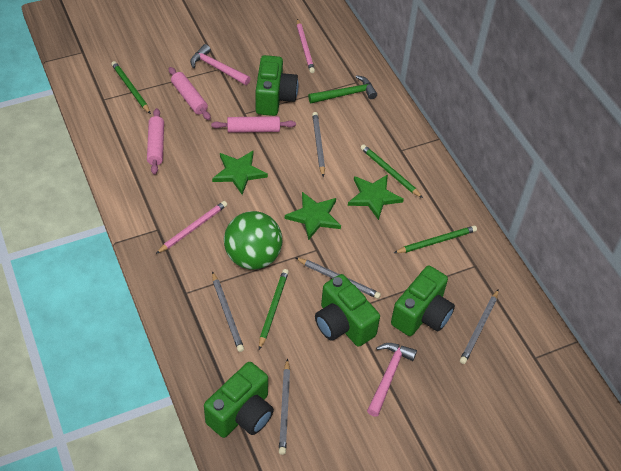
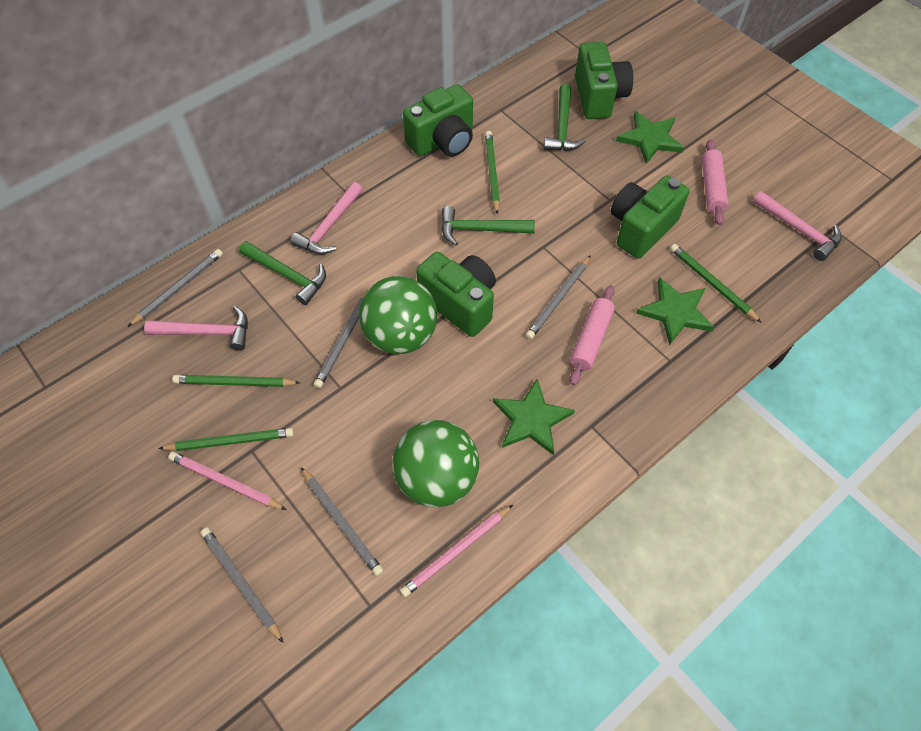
green ball: [224,211,282,270] = 1 -> [359,276,437,354] [392,420,479,508] = 2
green hammer: [308,75,377,103] = 1 -> [239,241,326,305] [441,206,535,245] [544,84,586,151] = 3
pink hammer: [190,44,251,85] [367,343,417,417] = 2 -> [144,306,248,351] [290,182,363,254] [753,191,842,261] = 3
pink rolling pin: [147,108,164,175] [169,67,211,120] [211,116,296,133] = 3 -> [570,285,615,385] [702,140,729,225] = 2

